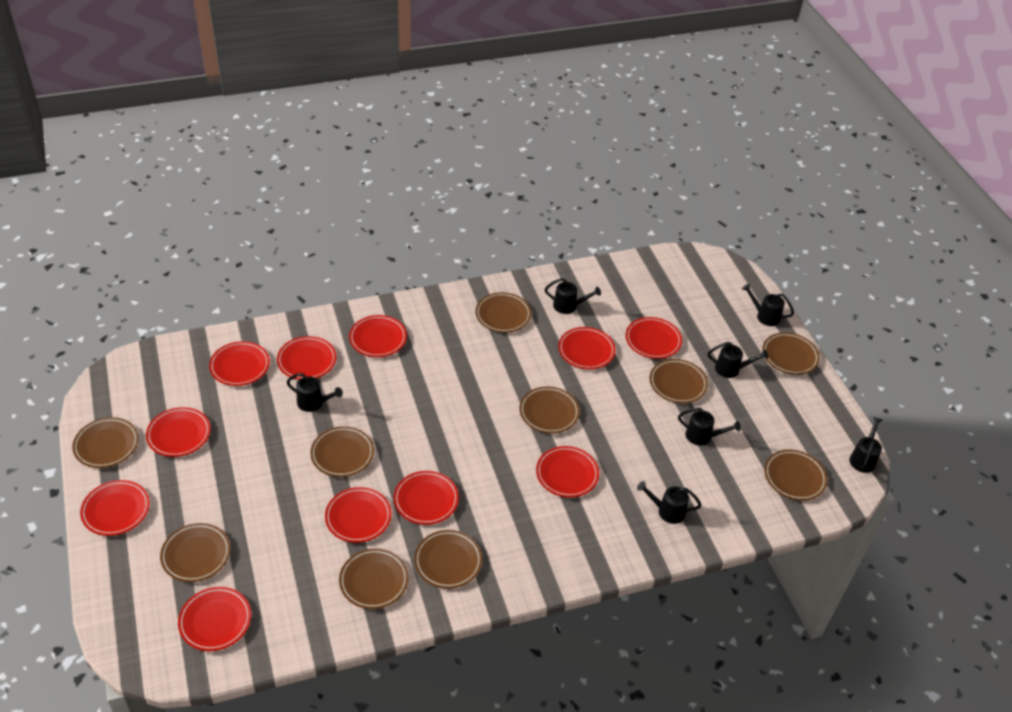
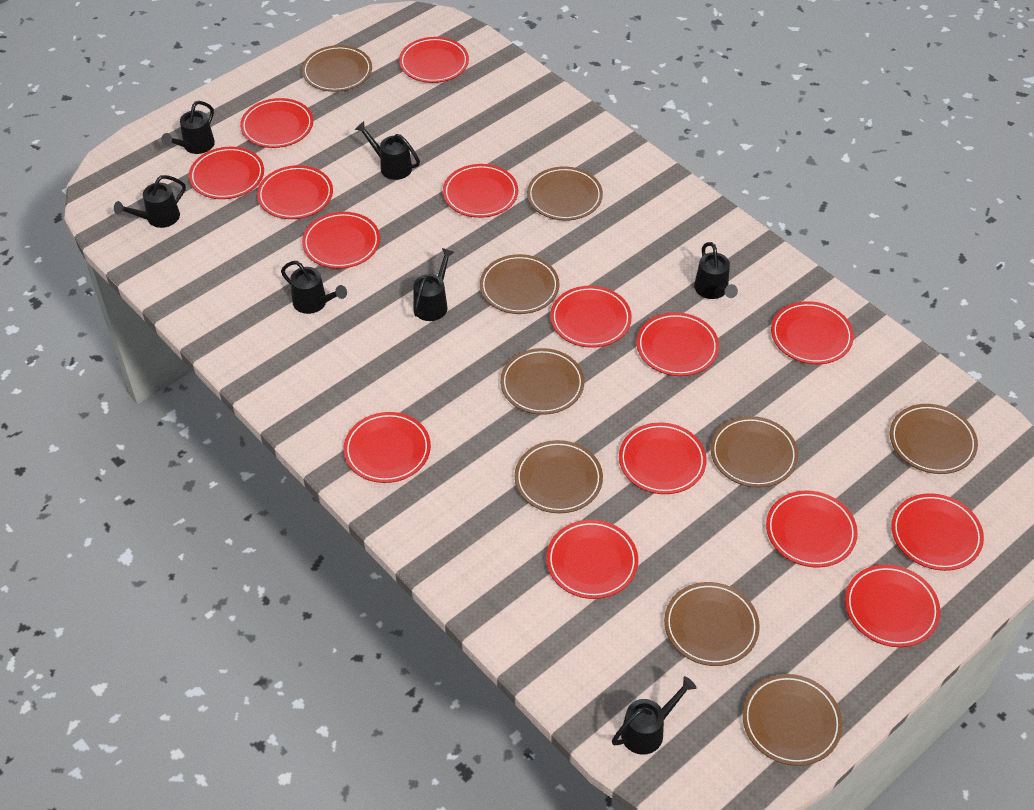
brown plate: [72,417,139,468] [160,523,231,582] [310,426,374,477] [339,548,409,609] [414,530,482,589] [475,292,531,333] [519,386,580,434] [649,359,708,404] [762,332,820,375] [764,450,827,501] = 10 -> [302,45,372,92] [480,254,560,314] [500,348,584,415] [515,440,603,513] [527,166,603,221] [664,582,760,666] [711,416,798,488] [743,674,843,766] [890,404,978,474] = 9
red plate: [80,480,150,536] [146,407,211,457] [178,587,251,651] [209,341,270,386] [277,336,336,380] [325,487,392,543] [349,315,407,357] [394,471,459,525] [536,446,599,498] [558,327,616,370] [626,317,682,359] = 11 -> [189,147,264,199] [240,98,313,148] [257,165,333,219] [302,212,380,269] [344,412,431,483] [399,37,469,83] [443,164,518,218] [546,520,638,599] [550,286,632,348] [619,422,707,494] [637,312,719,376] [766,491,858,568] [771,301,854,364] [845,565,940,647] [891,493,984,571] = 15

